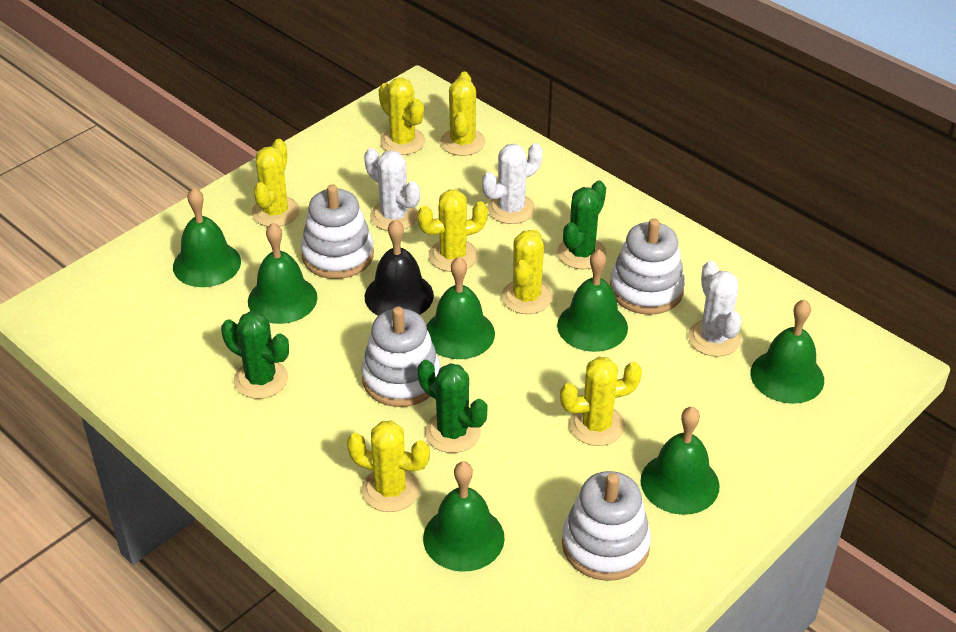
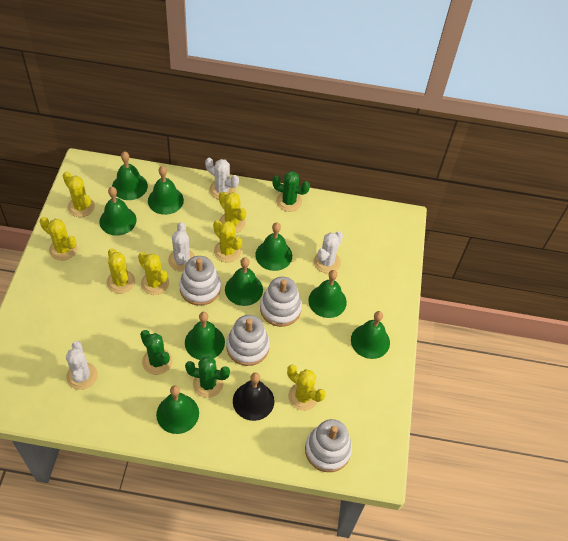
green bell: [173,188,241,287] [248,223,317,324] [423,461,505,572] [426,257,495,359] [557,250,628,352] [641,406,719,515] [751,299,824,404] = 7 -> [100,187,137,236] [112,151,148,200] [148,166,184,215] [156,386,199,434] [185,312,225,360] [225,257,263,306] [255,222,292,271] [308,270,347,318] [351,311,390,359] = 9
white cactus: [364,148,420,231] [482,143,543,224] [688,261,742,357] = 3 -> [66,341,98,390] [168,222,195,272] [205,158,239,200] [314,231,343,273] = 4

